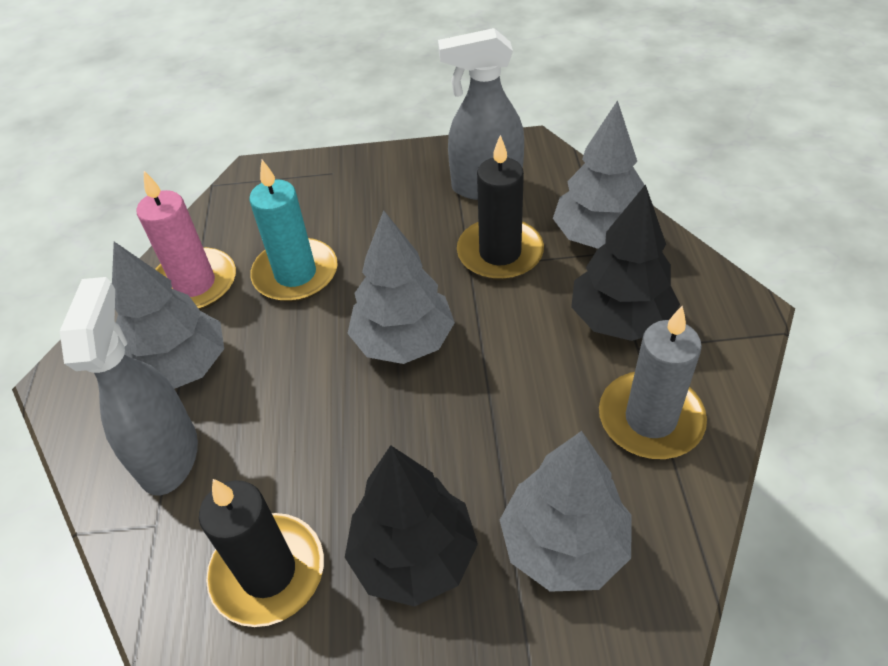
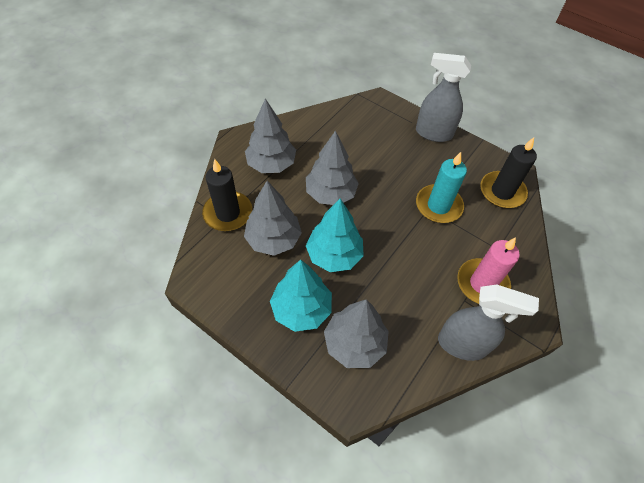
black tree: [345,445,478,607] [571,184,680,341] = 2 -> none = 0
grey candle: [599,306,707,459] = 1 -> none = 0
turquoise tree: none = 0 -> [270,260,332,332] [306,198,364,272] = 2

